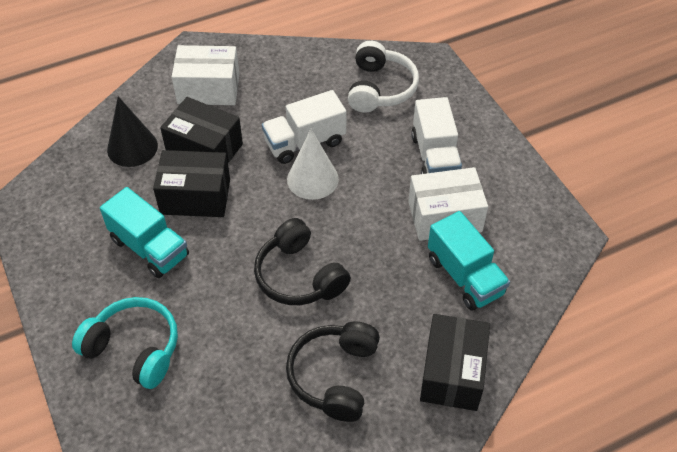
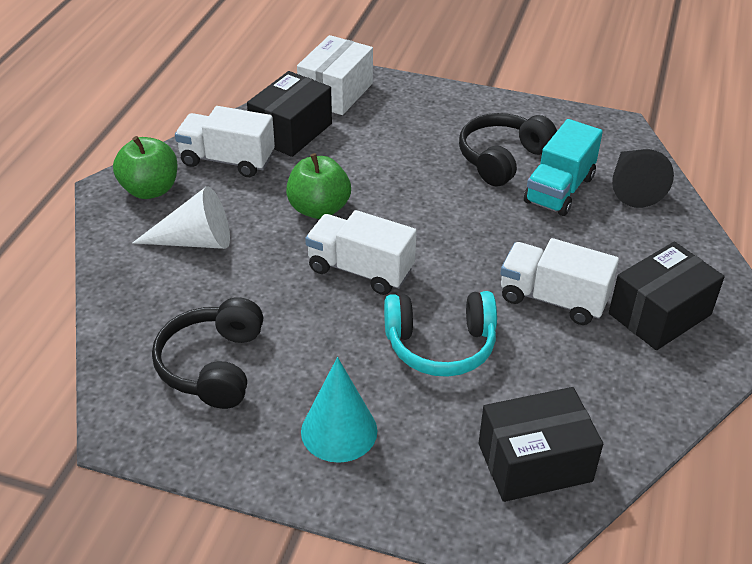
green apple: none = 0 -> [113,136,178,199] [286,153,351,219] = 2
turquoise cone: none = 0 -> [301,357,377,463] = 1
turquoise truck: [100,187,189,278] [428,211,510,310] = 2 -> [524,119,603,216] = 1
white box: [172,45,239,105] [408,167,488,241] = 2 -> [297,35,373,115] = 1
white headphones: [348,41,419,112] = 1 -> none = 0
white truck: [262,90,347,164] [411,97,462,174] = 2 -> [175,106,275,177] [305,210,417,295] [500,238,619,325] = 3

